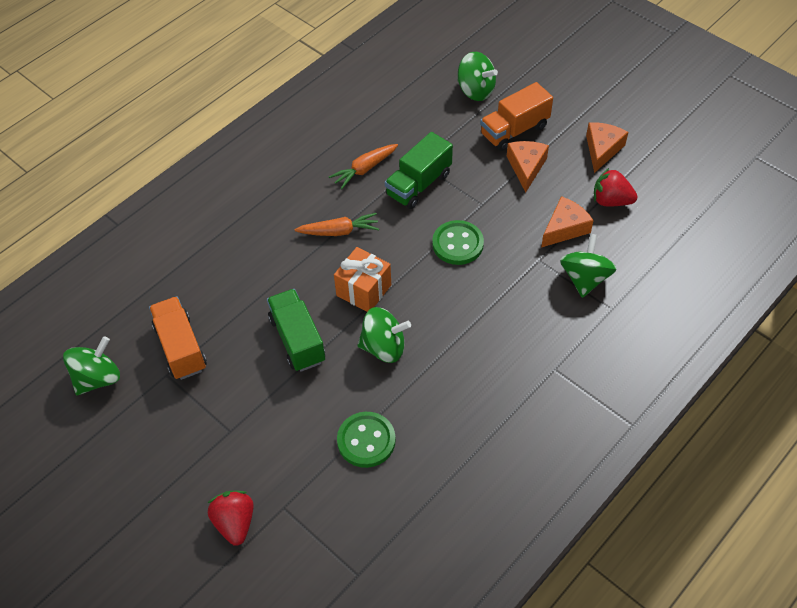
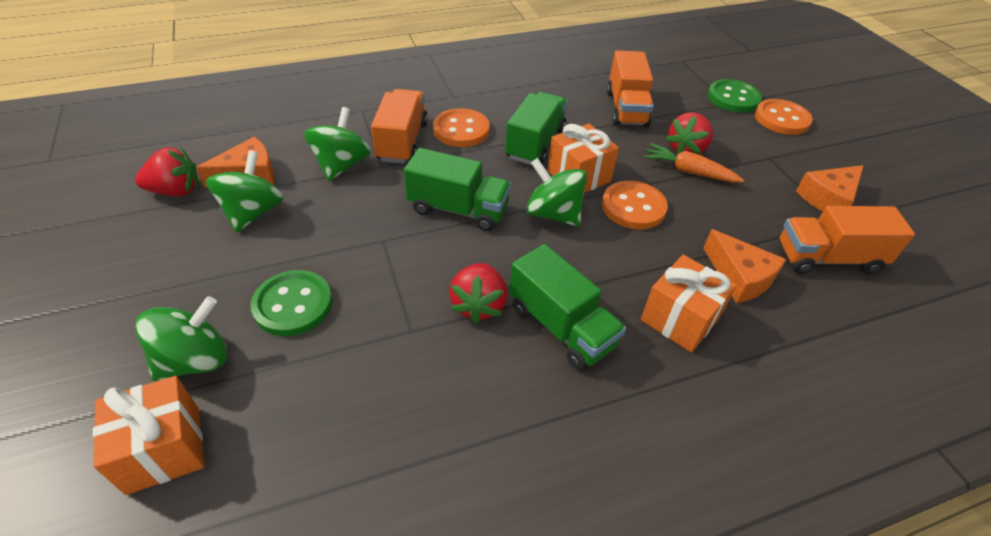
green truck: [267,289,325,372] [385,132,453,209] = 2 -> [404,148,511,231] [505,92,567,165] [509,244,626,371] = 3
orange button: none = 0 -> [433,108,490,147] [602,181,668,229] [755,99,813,135] = 3
orange carrot: [294,213,379,236] [329,144,398,189] = 2 -> [643,143,744,182] = 1
orange gift: [334,247,391,312] = 1 -> [93,376,205,495] [547,124,619,193] [641,255,737,353] = 3
orange truck: [149,296,207,380] [480,82,553,151] = 2 -> [371,89,428,164] [607,51,654,127] [779,206,915,274] = 3
red strawberry: [208,490,254,546] [594,168,638,206] = 2 -> [135,147,199,197] [449,263,507,324] [666,112,713,155] = 3

